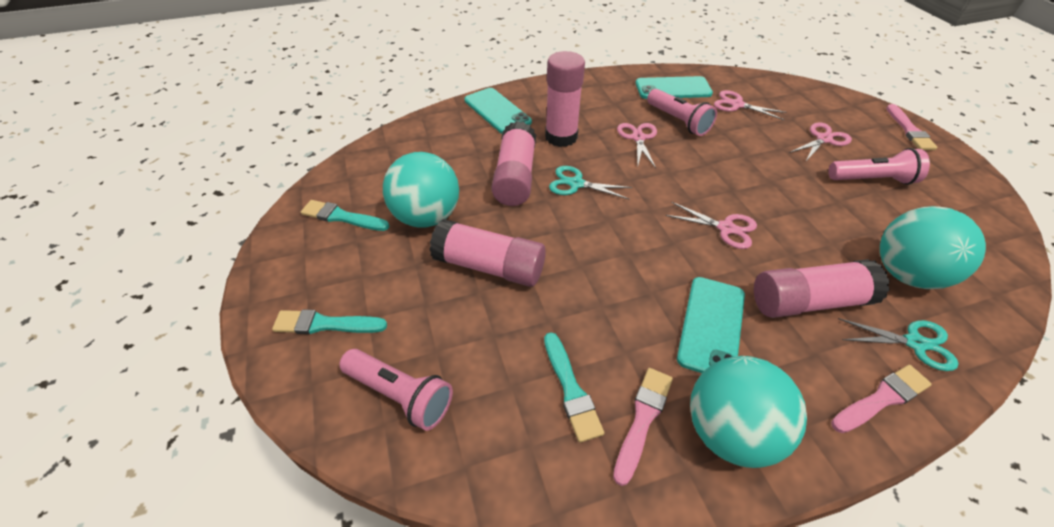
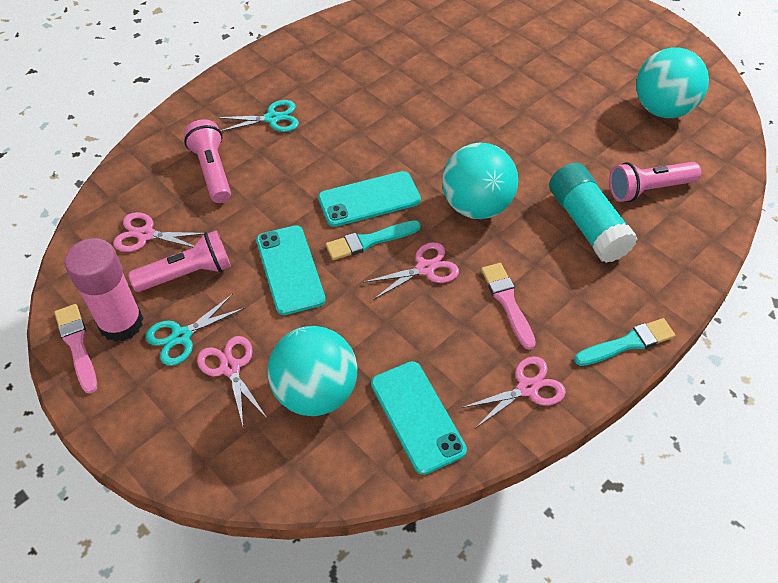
pink brush: [613,368,673,486] [831,365,932,433] [886,104,938,150] = 3 -> [54,304,97,394] [481,263,536,350] = 2
pink glue stick: [429,219,546,287] [491,121,536,206] [545,51,585,147] [754,259,890,318] = 4 -> [65,238,143,342] = 1
turquoise brush: [272,310,387,334] [301,200,390,231] [544,332,604,443] = 3 -> [326,220,421,260] [574,318,675,366] = 2
turquoise glue stick: none = 0 -> [549,163,637,263] = 1

